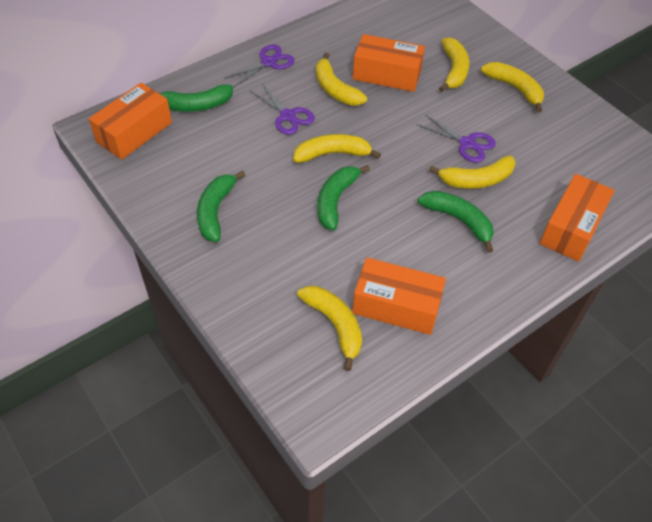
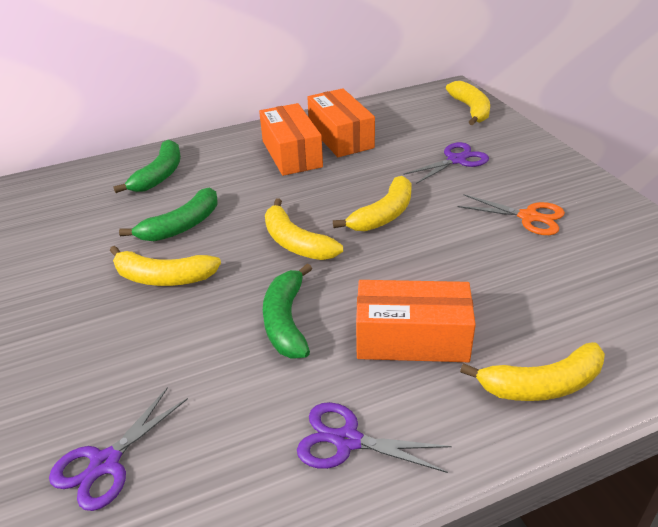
green banana: [157,84,233,112] [197,171,245,242] [318,165,370,231] [418,191,494,253] = 4 -> [113,139,181,193] [119,187,218,241] [263,263,312,358] = 3
orange box: [89,83,172,160] [352,257,446,335] [353,34,425,92] [540,174,615,262] = 4 -> [259,103,323,176] [307,88,375,157] [356,280,476,362] = 3
orange scissors: none = 0 -> [457,194,565,235] = 1
yellow banana: [293,134,381,163] [297,286,362,371] [316,53,367,105] [429,156,516,189] [439,37,469,92] [481,62,544,112] = 6 -> [110,246,221,286] [265,199,343,260] [333,176,412,231] [446,81,490,125] [460,342,605,401] = 5

